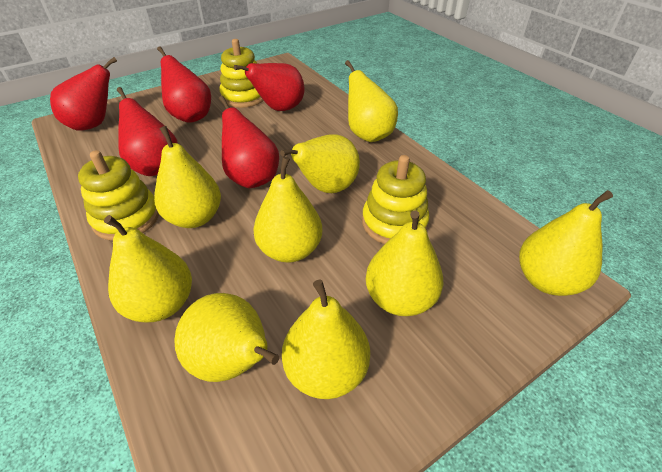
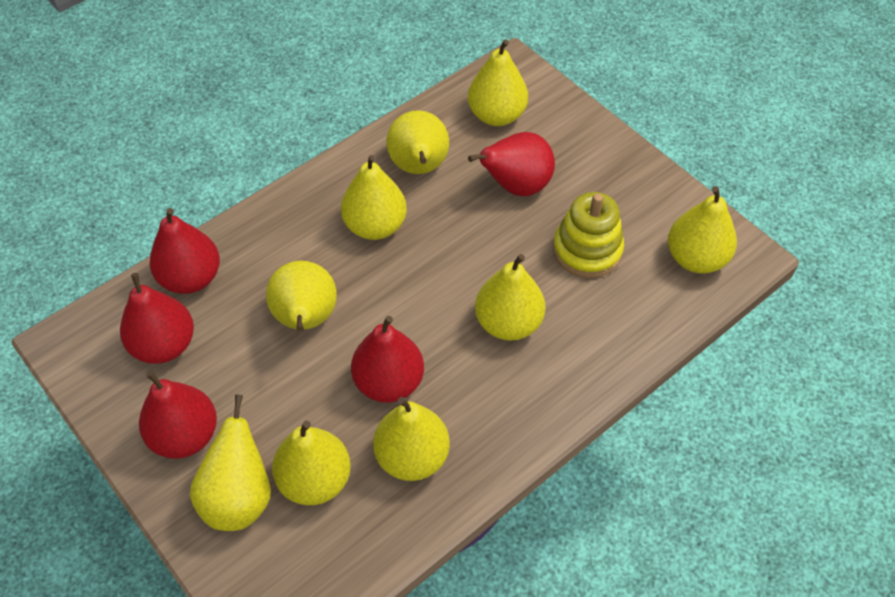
yellow stacking toy: [78,150,159,241] [220,39,264,108] [362,155,429,244] = 3 -> [553,192,624,278] = 1

